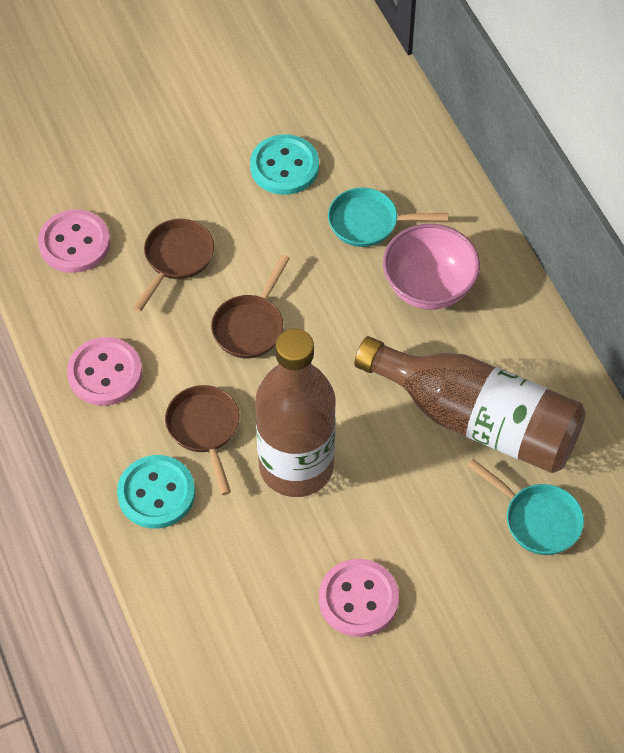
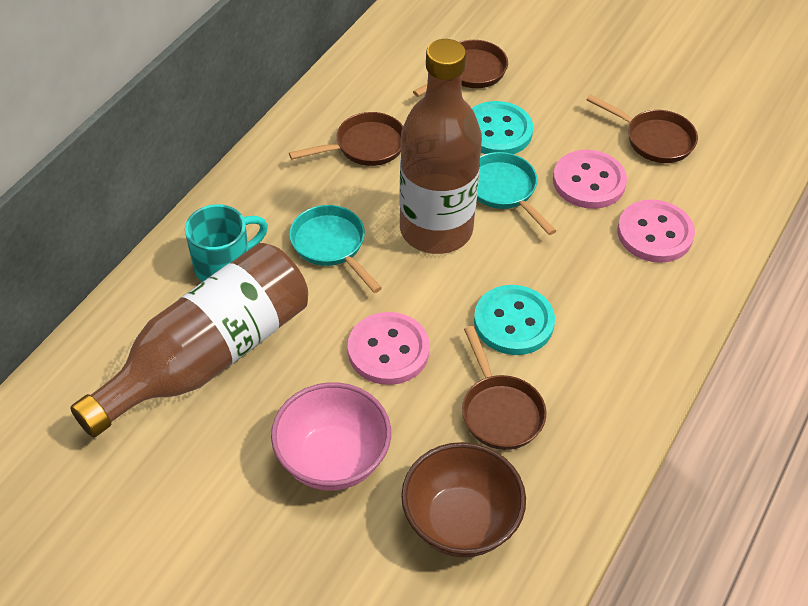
brown bowl: none = 0 -> [401,442,526,557] = 1
brown pan: [133,219,214,312] [165,385,240,495] [211,255,290,358] = 3 -> [289,112,403,166] [413,40,508,97] [462,326,546,450] [586,94,698,163] = 4
turquoise mug: none = 0 -> [185,204,268,282] = 1

